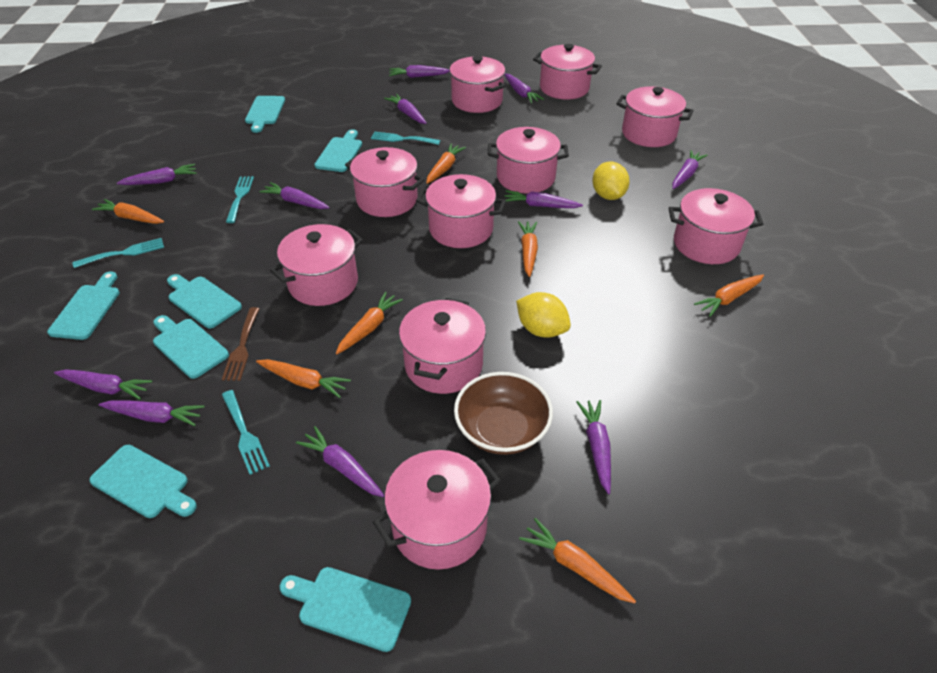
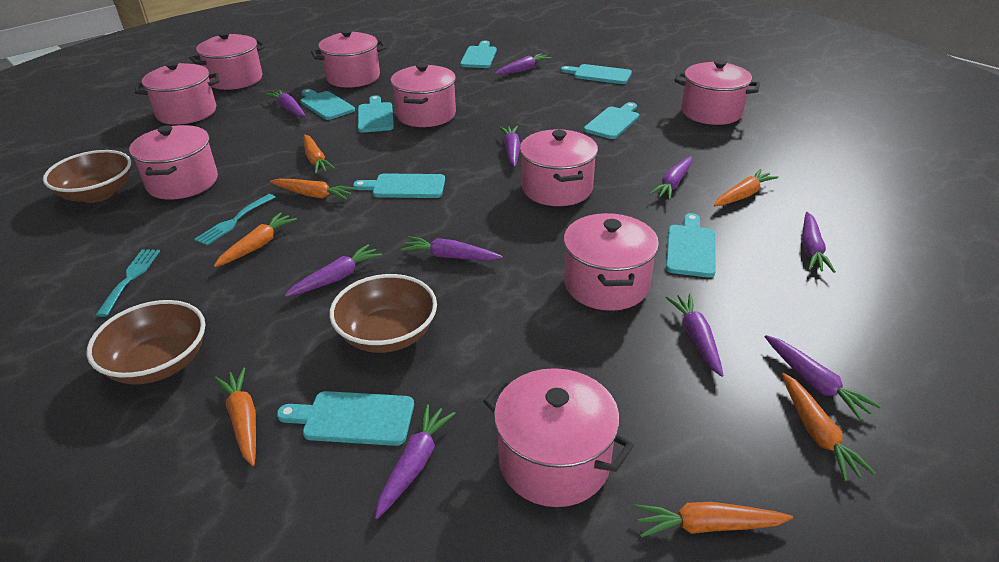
brown bowl: [454,372,553,455] = 1 -> [43,150,131,203] [87,300,205,385] [329,274,437,353] = 3
brown fork: [222,307,259,381] = 1 -> none = 0
pink pot: [270,224,363,306] [345,147,425,217] [373,450,500,570] [399,298,486,394] [416,174,506,248] [450,56,505,113] [488,127,569,194] [533,44,602,100] [616,86,694,147] [669,188,763,264] = 10 -> [129,125,218,200] [135,62,219,125] [189,32,266,90] [311,29,387,88] [391,63,456,127] [483,368,634,507] [520,129,598,206] [563,213,659,311] [674,60,760,125] = 9
purple carrot: [54,369,152,400] [99,400,205,426] [117,164,197,185] [259,182,330,209] [296,426,384,497] [384,94,427,124] [389,65,450,78] [504,74,544,103] [505,190,583,208] [577,400,611,494] [672,150,707,189] = 11 -> [264,89,306,117] [285,244,382,297] [375,404,456,519] [400,236,503,261] [495,54,551,75] [499,126,520,167] [649,156,692,200] [665,293,724,377] [765,335,881,421] [802,212,836,273] = 10
turquoise cutting board: [47,272,120,340] [89,445,197,518] [153,315,229,379] [167,274,242,328] [245,96,285,133] [279,567,411,652] [314,129,362,172] = 7 -> [277,391,414,446] [300,89,355,120] [353,173,445,198] [358,95,394,133] [460,40,497,68] [561,64,632,84] [584,102,639,139] [666,213,716,277] = 8
turquoise fork: [73,238,164,268] [222,390,270,475] [226,176,254,223] [371,132,441,145] = 4 -> [96,249,160,317] [194,194,275,245] = 2
yellow lemon: [516,292,571,337] [592,162,630,200] = 2 -> none = 0

